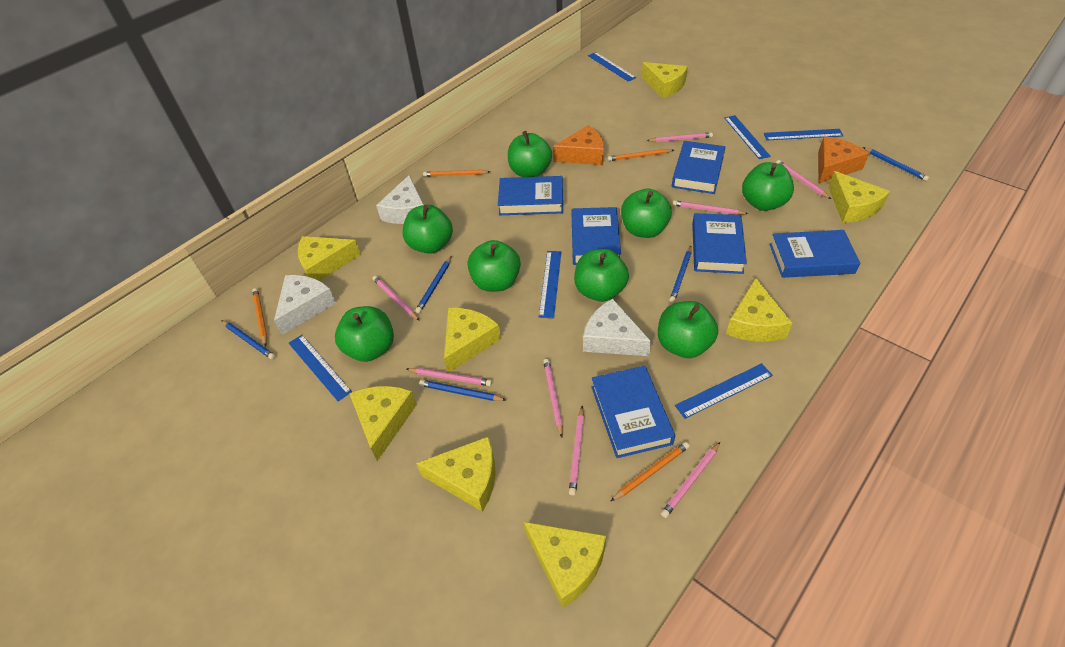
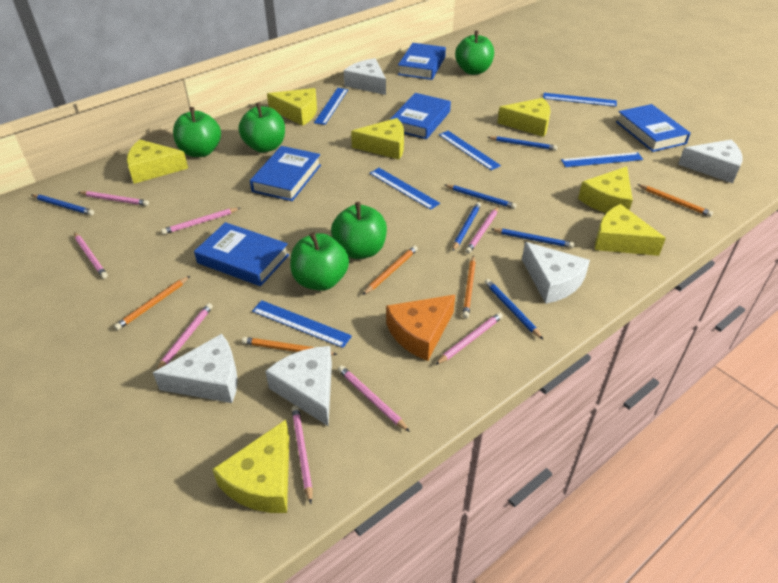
blue book: [498,176,563,215] [572,207,621,265] [591,366,675,458] [672,141,726,194] [692,213,747,274] [769,230,860,278] = 6 -> [194,222,289,286] [250,146,321,201] [390,93,451,139] [398,43,446,80] [616,104,691,152] = 5
blue pencil: [221,320,275,359] [415,256,452,313] [419,380,506,401] [669,246,692,303] [863,147,929,181] = 5 -> [32,194,94,215] [445,185,517,209] [452,202,481,251] [485,279,543,339] [488,136,557,151] [491,228,574,248] = 6
green apple: [335,306,394,362] [402,205,453,254] [468,240,521,292] [508,131,552,177] [574,249,629,302] [621,189,672,238] [658,301,718,358] [742,162,794,211] = 8 -> [173,107,221,157] [239,102,285,152] [290,232,349,291] [331,202,387,259] [455,31,494,75] = 5
orange cheese: [553,125,604,165] [818,136,869,184] = 2 -> [386,295,455,361] = 1
orange pencil: [252,288,267,346] [423,170,490,177] [608,149,674,161] [611,442,690,501] = 4 -> [114,276,190,330] [242,337,338,355] [363,246,418,295] [462,255,476,318] [637,184,713,217] = 5
white cheese: [274,275,336,335] [376,175,424,224] [583,299,651,356] = 3 -> [153,334,238,403] [265,346,332,426] [344,58,386,95] [522,242,590,304] [678,140,743,183] = 5
yellow cheese: [298,236,361,281] [349,386,417,461] [416,436,496,512] [444,308,501,373] [524,522,606,608] [642,62,688,98] [726,278,792,342] [828,171,890,223] = 8 -> [127,140,188,184] [212,420,289,513] [267,88,317,126] [351,118,404,160] [497,98,551,137] [578,166,633,213] [595,204,666,256] = 7

